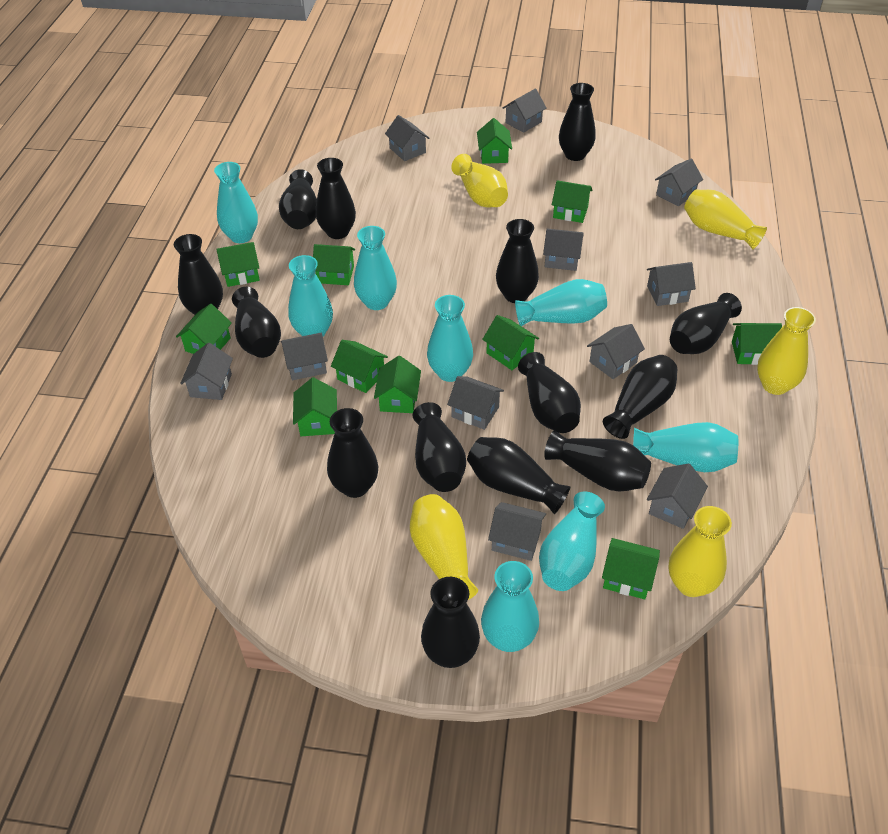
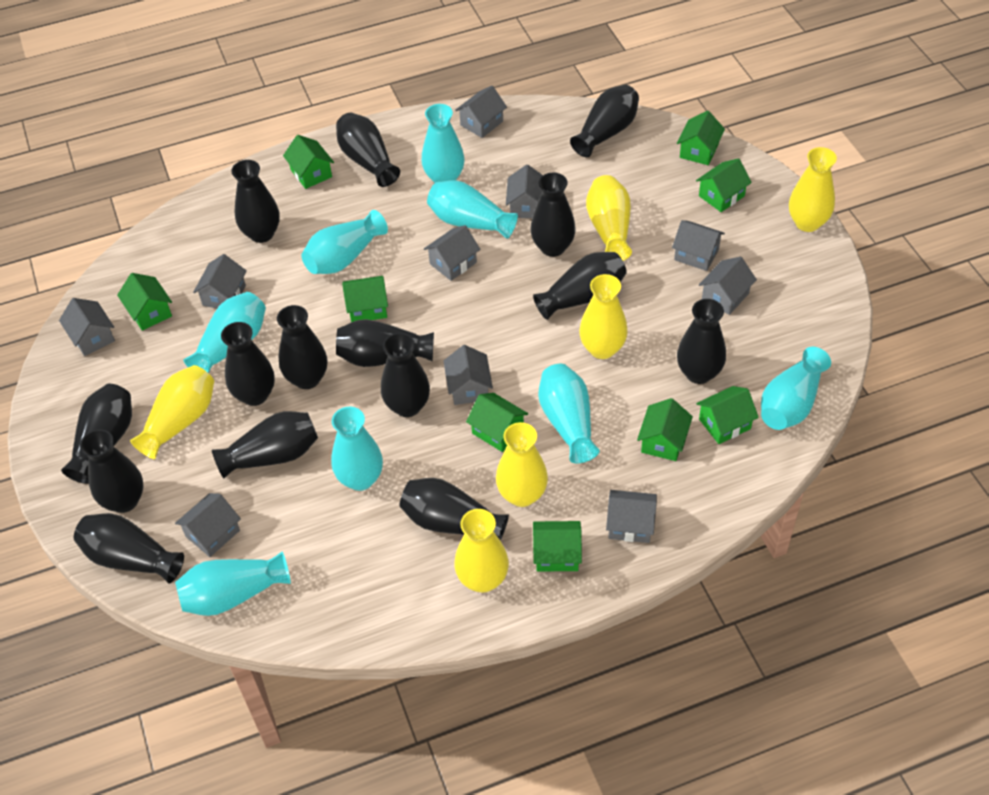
black vase: [174,234,223,315] [232,287,281,358] [279,169,317,229] [316,158,356,239] [327,408,378,498] [413,402,466,492] [421,577,480,668] [467,437,570,514] [496,219,539,303] [518,352,581,433] [544,430,651,492] [559,83,596,161] [603,355,677,439] [670,293,742,354] = 14 -> [61,384,132,484] [74,513,184,584] [80,429,143,513] [212,411,318,478] [221,322,275,406] [231,160,280,243] [277,305,327,389] [336,113,400,187] [336,319,434,367] [381,333,430,417] [399,478,509,541] [530,173,576,257] [533,252,627,320] [570,85,639,157] [677,299,726,384] = 15
green house: [176,304,232,354] [216,242,260,287] [293,377,337,436] [313,244,355,285] [331,340,388,393] [374,356,421,413] [477,118,512,164] [482,315,539,370] [552,180,593,223] [602,538,660,599] [732,323,782,365] = 11 -> [117,273,172,331] [283,135,334,189] [342,276,388,322] [466,393,528,452] [533,521,582,572] [637,398,693,461] [677,111,725,165] [696,158,752,212] [696,386,759,444] = 9
grey house: [180,343,233,400] [281,333,328,380] [385,115,429,161] [447,376,504,430] [488,502,546,561] [503,89,547,133] [543,229,584,271] [587,324,645,379] [647,262,696,306] [647,463,708,529] [655,159,703,206] = 11 -> [59,298,115,356] [175,493,241,557] [193,254,247,308] [424,225,480,281] [443,345,493,405] [455,86,507,138] [506,165,543,218] [606,490,657,543] [672,220,725,271] [699,257,757,315] = 10
yellow vase: [410,494,478,600] [451,154,508,208] [669,506,732,597] [684,190,767,249] [757,307,816,395] = 5 -> [130,365,214,459] [454,509,509,593] [496,422,548,507] [579,274,628,359] [586,175,632,261] [789,147,837,232] = 6

